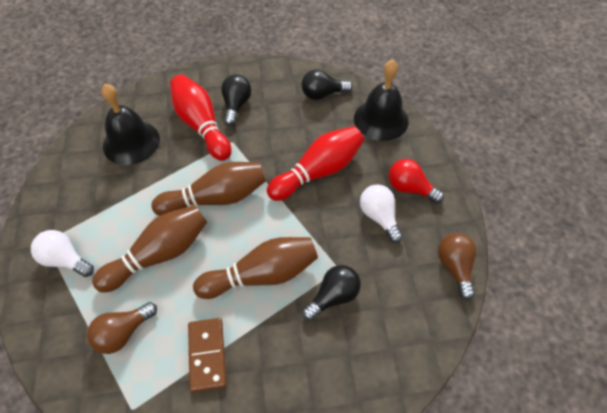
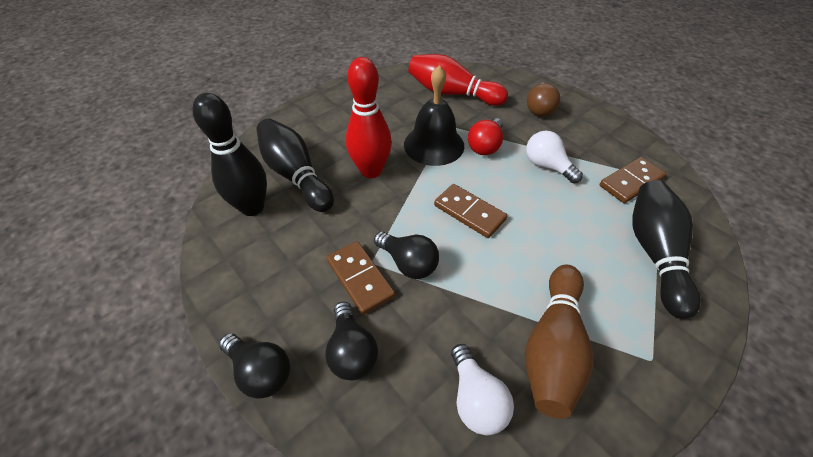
black bell: [101,84,160,165] [354,60,409,141] = 2 -> [404,65,464,166] = 1
black bowling pin: none = 0 -> [193,93,267,216] [256,118,334,212] [632,180,701,319] = 3
brown bowling pin: [92,205,207,293] [151,162,266,216] [193,237,318,299] = 3 -> [525,265,594,419] = 1
brown domino: [188,318,227,393] = 1 -> [327,241,395,315] [434,184,507,238] [600,157,666,203] = 3
brown light bulb: [87,302,157,354] [438,233,476,300] = 2 -> [527,83,560,116] = 1

